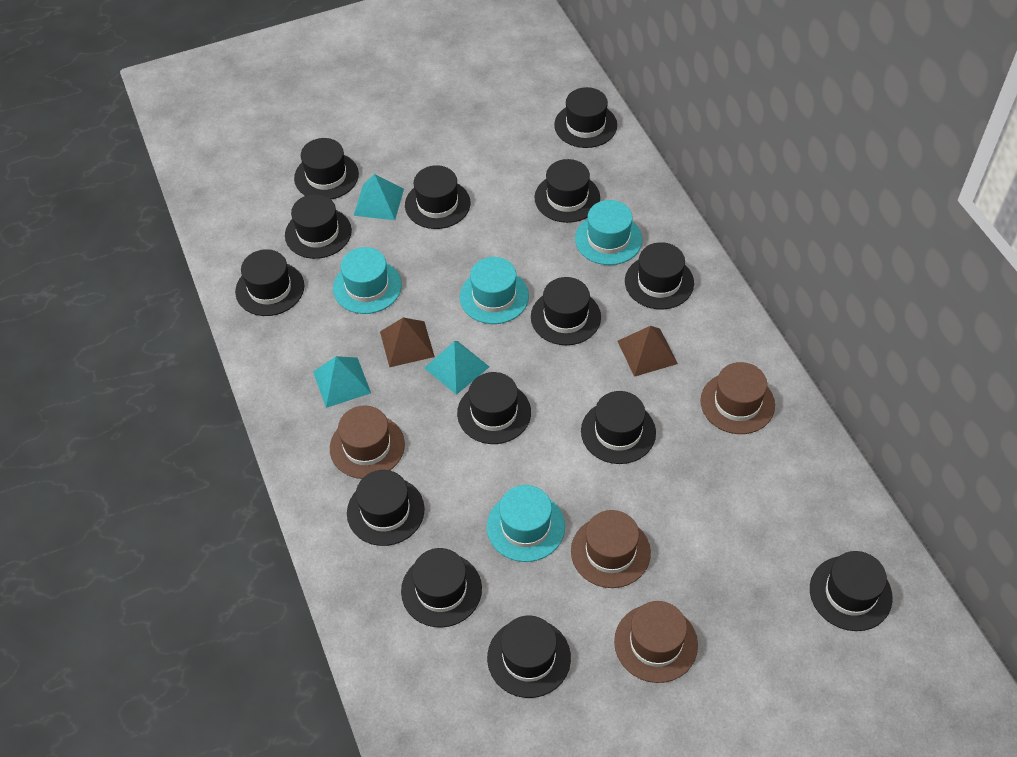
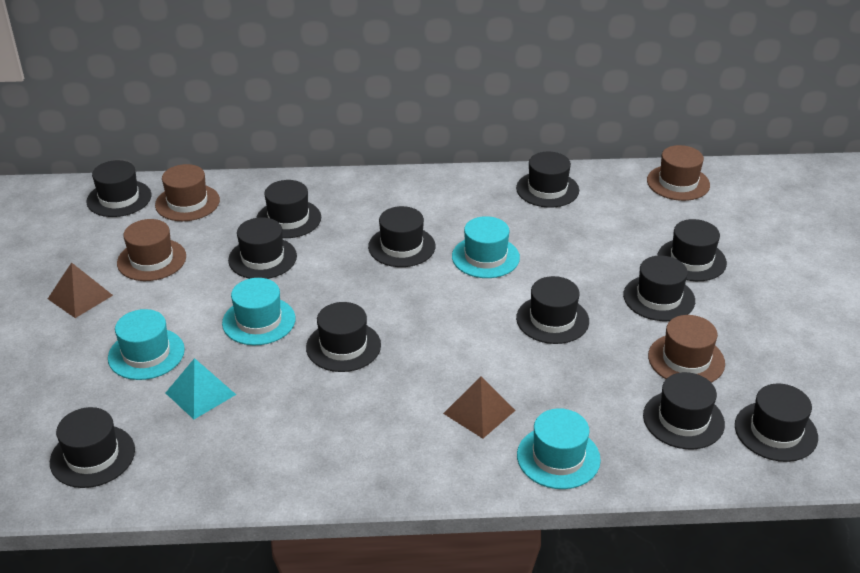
black hat: [235,249,304,316] [285,194,352,259] [294,138,359,199] [347,470,425,546] [401,548,482,627] [405,165,470,229] [457,372,531,444] [487,616,571,698] [531,277,601,345] [535,159,600,223] [554,87,617,148] [581,391,656,464] [625,242,694,309] [810,551,893,631] = 14 -> [50,407,135,488] [87,160,151,217] [228,217,297,279] [256,180,321,238] [306,302,381,372] [368,206,435,267] [516,152,579,208] [516,276,589,344] [623,256,695,321] [643,372,725,449] [658,219,727,281] [735,383,818,462] = 12
turquoise pyramid: [313,356,371,408] [353,174,404,220] [425,341,489,395] = 3 -> [166,358,236,419] = 1

